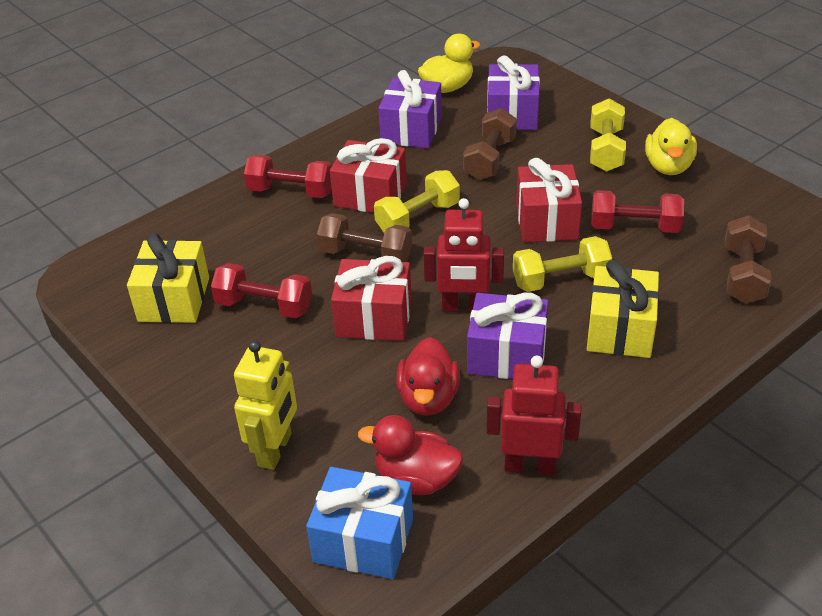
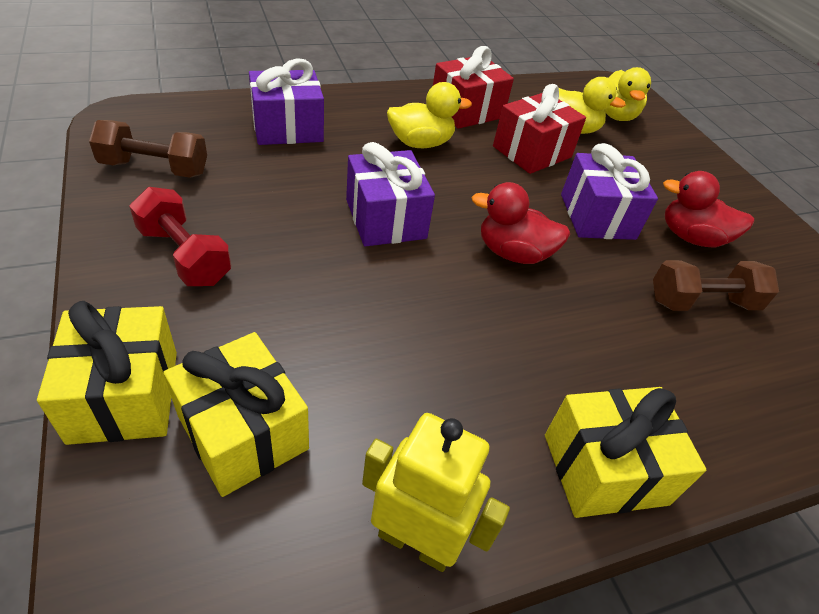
blue gift: [306,467,413,579] = 1 -> none = 0
brown dumbbell: [317,213,412,262] [463,108,517,180] [725,215,771,304] = 3 -> [89,120,207,178] [653,260,779,311] = 2
red dumbbell: [211,263,312,318] [244,155,332,198] [591,190,684,233] = 3 -> [129,187,231,286] = 1
red gift: [330,138,407,213] [331,256,412,341] [516,158,582,242] = 3 -> [433,46,514,129] [493,84,586,174] = 2
red robot: [423,198,504,312] [486,356,582,475] = 2 -> none = 0
yellow duck: [418,34,480,93] [645,118,697,175] = 2 -> [387,82,472,148] [559,77,626,134] [604,67,651,121] = 3
yellow dumbbell: [374,170,460,233] [513,236,612,292] [590,98,626,172] = 3 -> none = 0
yellow gift: [127,233,209,323] [587,260,659,358] = 2 -> [37,301,177,445] [163,332,309,497] [545,387,706,518] = 3

